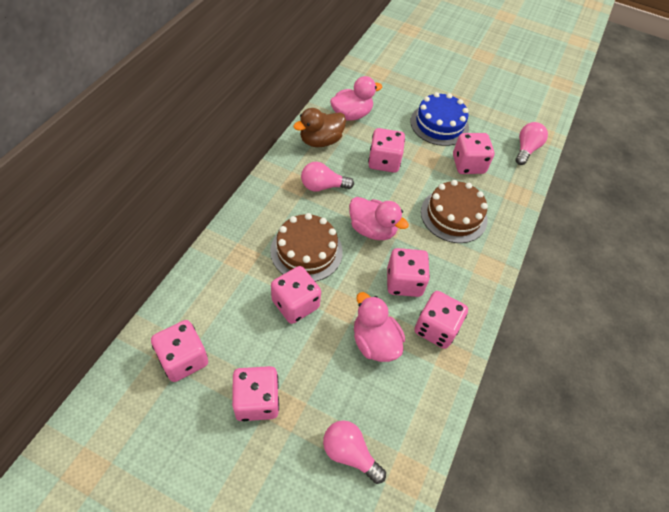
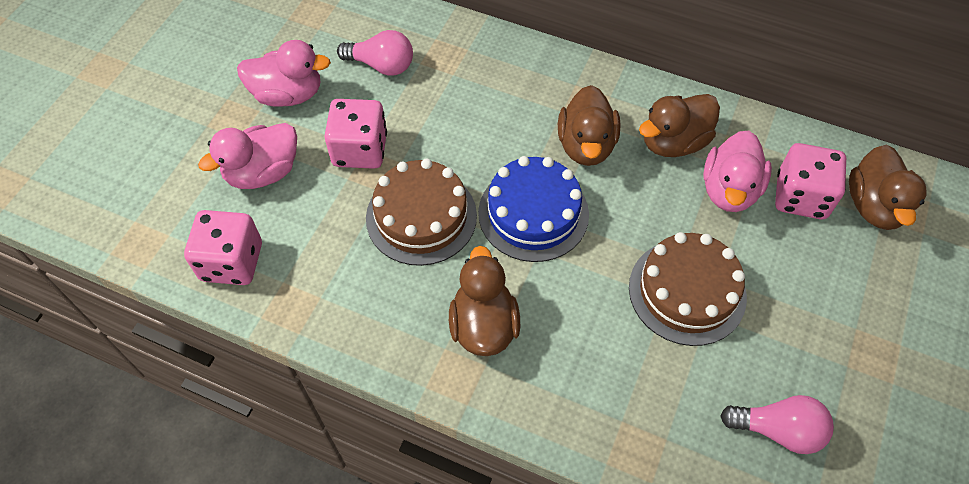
brown duck: [293,108,346,147] = 1 -> [449,246,520,356] [558,85,621,166] [639,94,720,157] [849,145,927,230] = 4
pink dice: [151,320,208,382] [232,366,279,421] [271,266,321,324] [368,128,405,173] [387,248,430,297] [414,291,468,349] [453,133,495,174] = 7 -> [184,210,262,285] [324,99,387,169] [775,143,846,219] = 3
pink light bulb: [301,162,354,192] [323,420,386,484] [516,122,548,165] = 3 -> [337,30,413,75] [720,395,834,454] = 2

